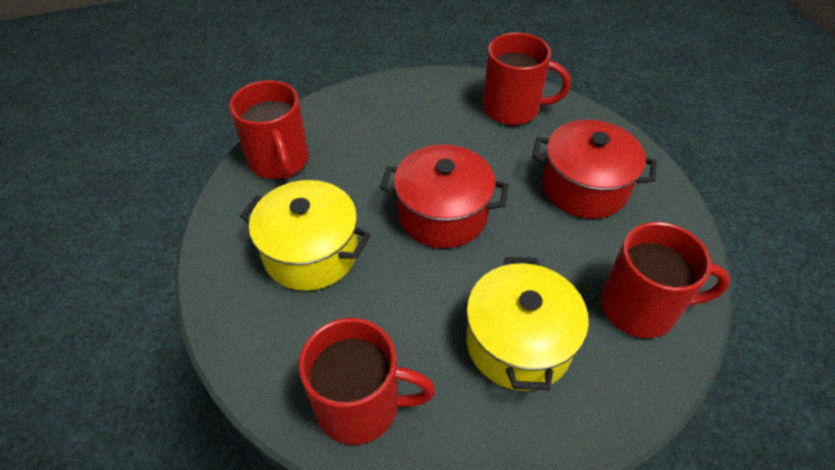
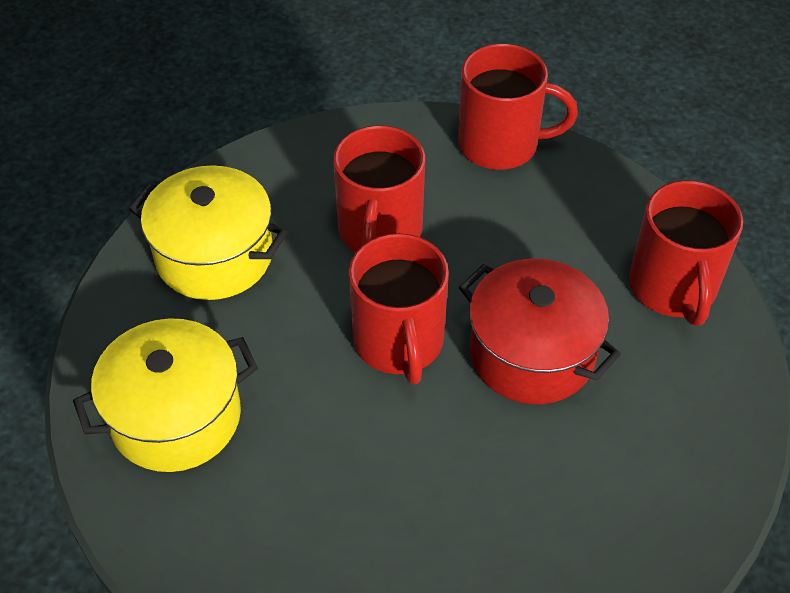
red pot: [380,144,508,248] [532,120,657,218] = 2 -> [459,259,621,404] = 1

